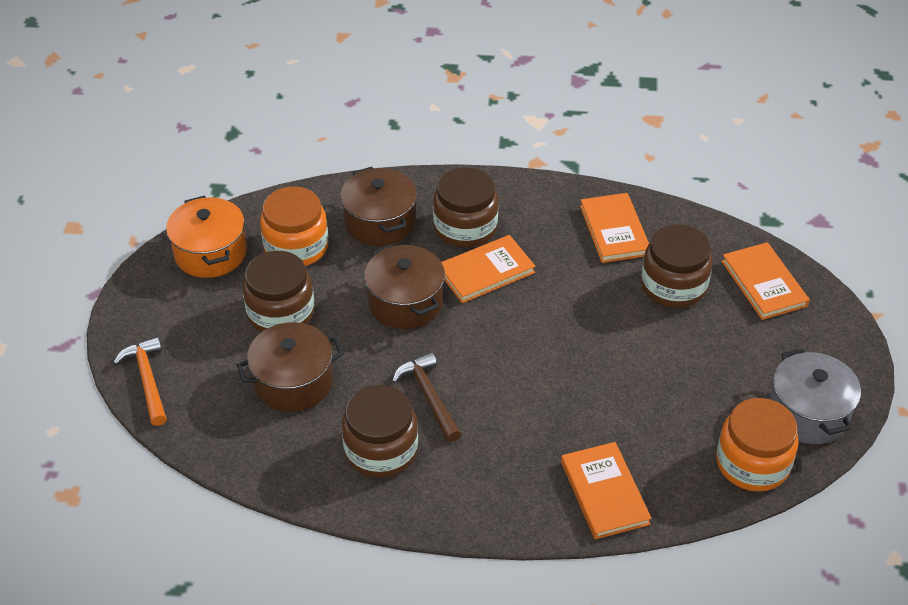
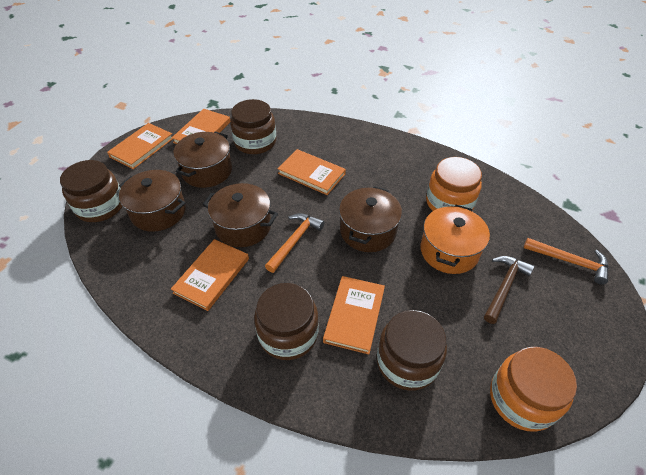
brown pot: [237,322,344,412] [340,167,417,246] [364,244,445,329] = 3 -> [119,170,186,232] [173,131,232,188] [202,183,278,247] [339,186,402,252] = 4
grey pot: [770,348,861,444] = 1 -> none = 0
orange book: [441,235,536,303] [561,442,652,539] [580,193,649,263] [721,242,810,320] = 4 -> [107,123,172,169] [171,239,249,311] [172,109,230,144] [277,149,346,195] [323,276,385,354] = 5
orange hammer: [113,337,167,426] = 1 -> [265,213,324,273] [524,238,609,285] = 2

